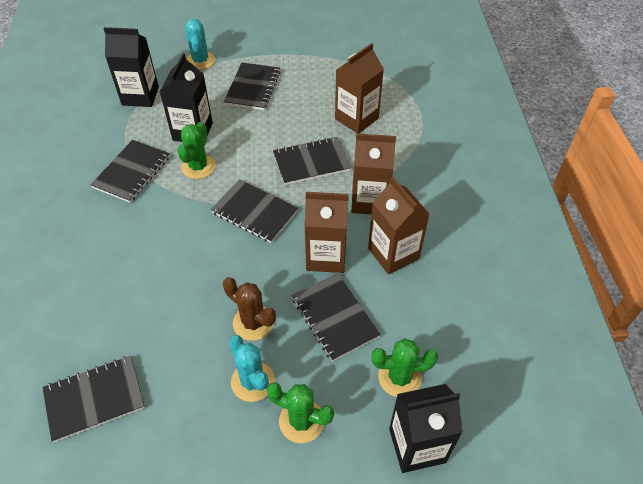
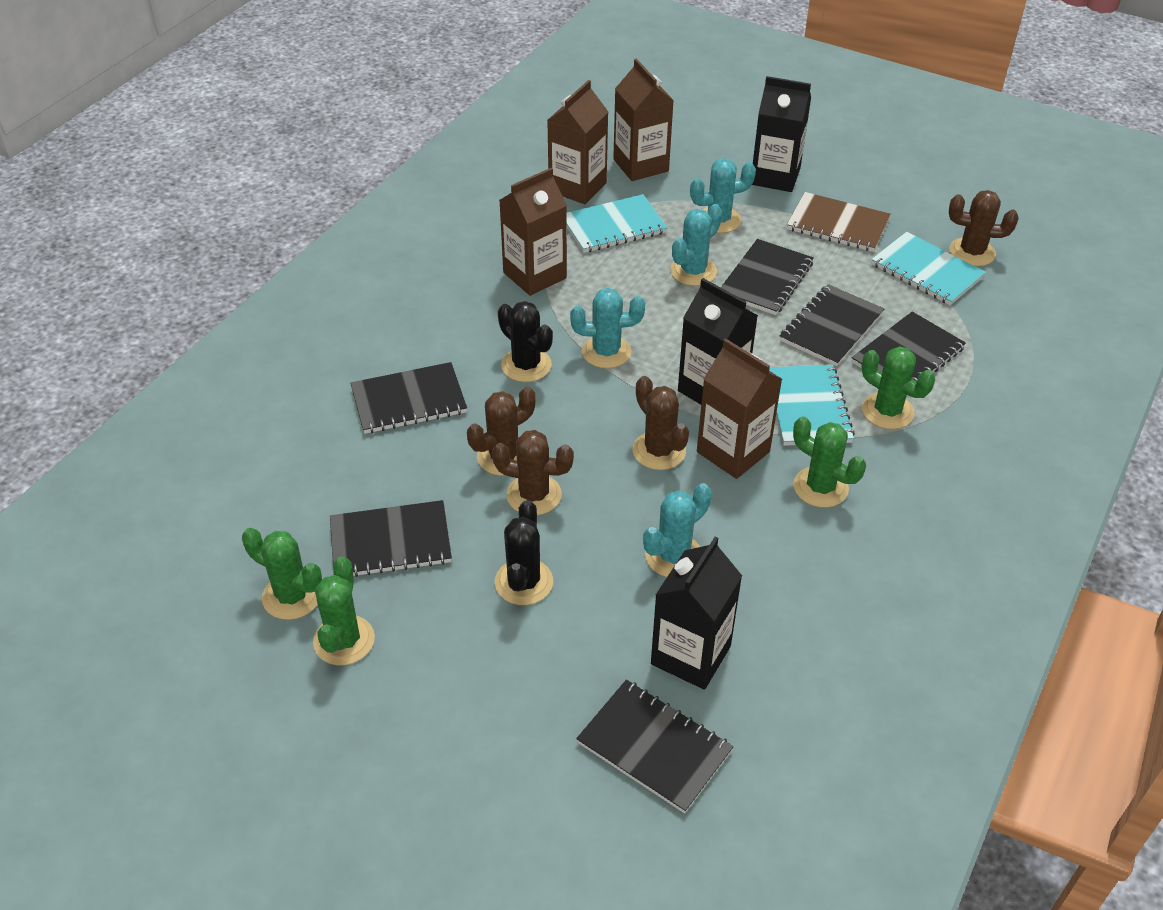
black cactus: none = 0 -> [495,500,553,605] [498,301,553,382] = 2
brown cactus: [223,277,276,341] = 1 -> [467,387,535,476] [492,430,574,515] [633,376,689,470] [949,190,1018,266] = 4
brown notebook: none = 0 -> [787,192,891,252] = 1
green cactus: [177,122,216,179] [267,383,334,443] [371,338,438,397] = 3 -> [242,528,322,620] [313,557,375,665] [793,416,866,508] [862,346,935,429] = 4
turquoise cactus: [185,19,215,70] [229,335,275,402] = 2 -> [570,288,645,369] [643,483,712,577] [670,204,722,286] [690,158,756,233] = 4
turquoise notebook: none = 0 -> [566,194,667,253] [769,365,855,446] [871,232,986,305] = 3

